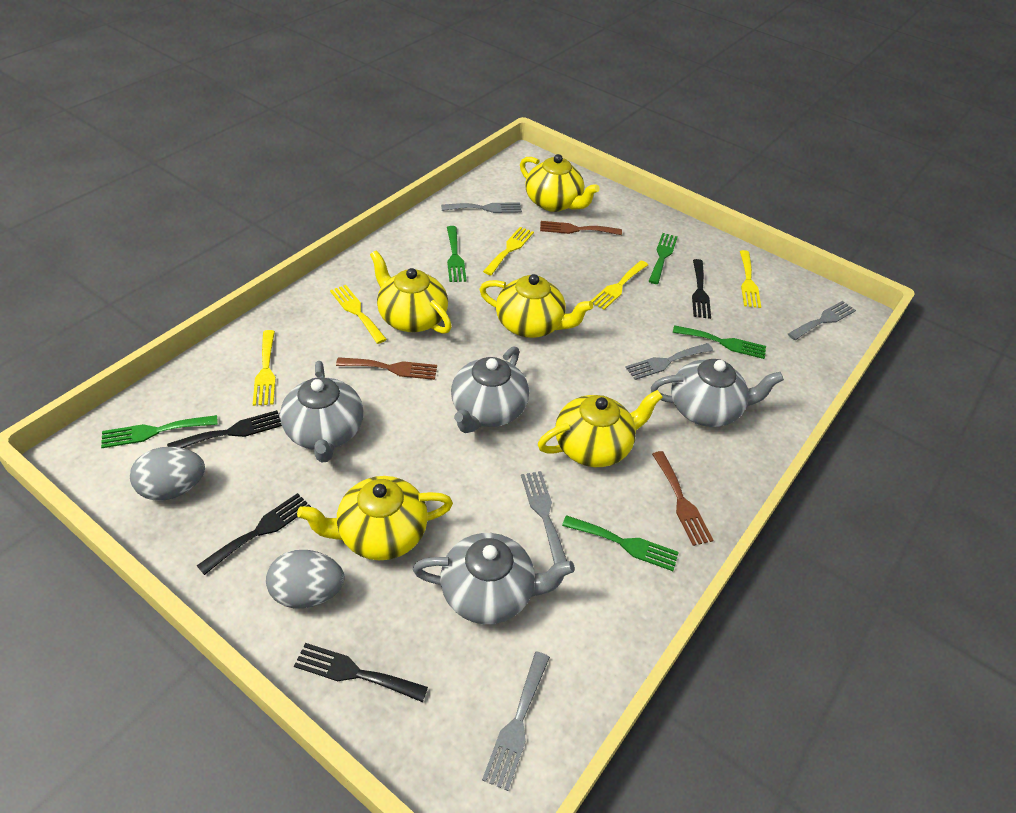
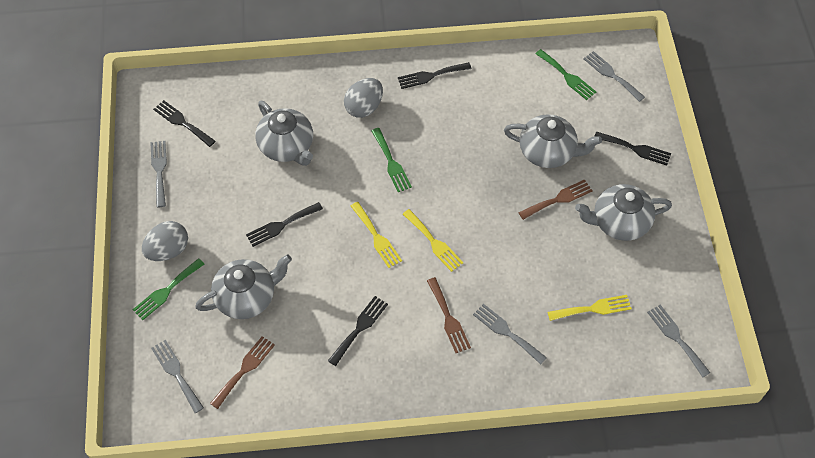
black fork: [167,410,282,448] [197,493,311,575] [294,643,428,702] [692,259,711,319] = 4 -> [153,100,216,147] [246,202,323,247] [328,296,388,366] [398,62,471,89] [594,131,671,166] = 5
green fork: [101,415,218,448] [447,226,467,282] [562,515,679,571] [649,233,678,284] [673,325,766,359] = 5 -> [132,258,204,320] [371,128,412,192] [535,49,596,100] = 3
yellow fork: [253,330,276,406] [330,285,387,344] [483,227,534,275] [591,260,648,310] [740,250,761,308] = 5 -> [351,202,402,268] [403,209,463,272] [548,295,632,321] = 3
yellow teapot: [297,476,453,560] [370,250,452,334] [479,274,593,338] [520,154,600,212] [538,390,663,467] = 5 -> none = 0

